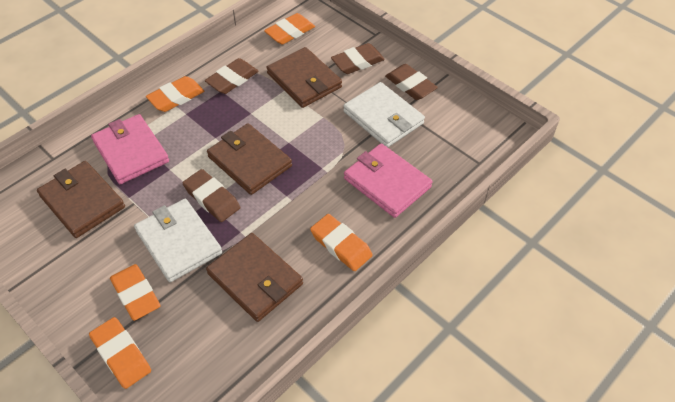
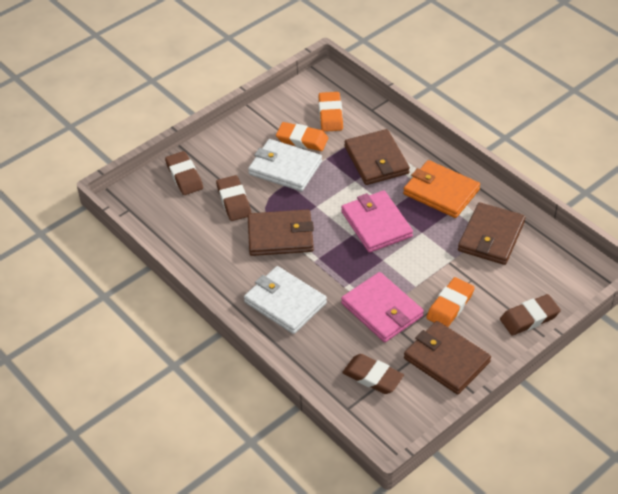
orange eraser: [89,317,151,389] [110,264,161,321] [146,76,204,112] [264,13,315,45] [310,214,373,271] = 5 -> [276,122,328,151] [319,92,343,132] [426,277,475,327] = 3
orange wallet: none = 0 -> [403,160,480,218] = 1

